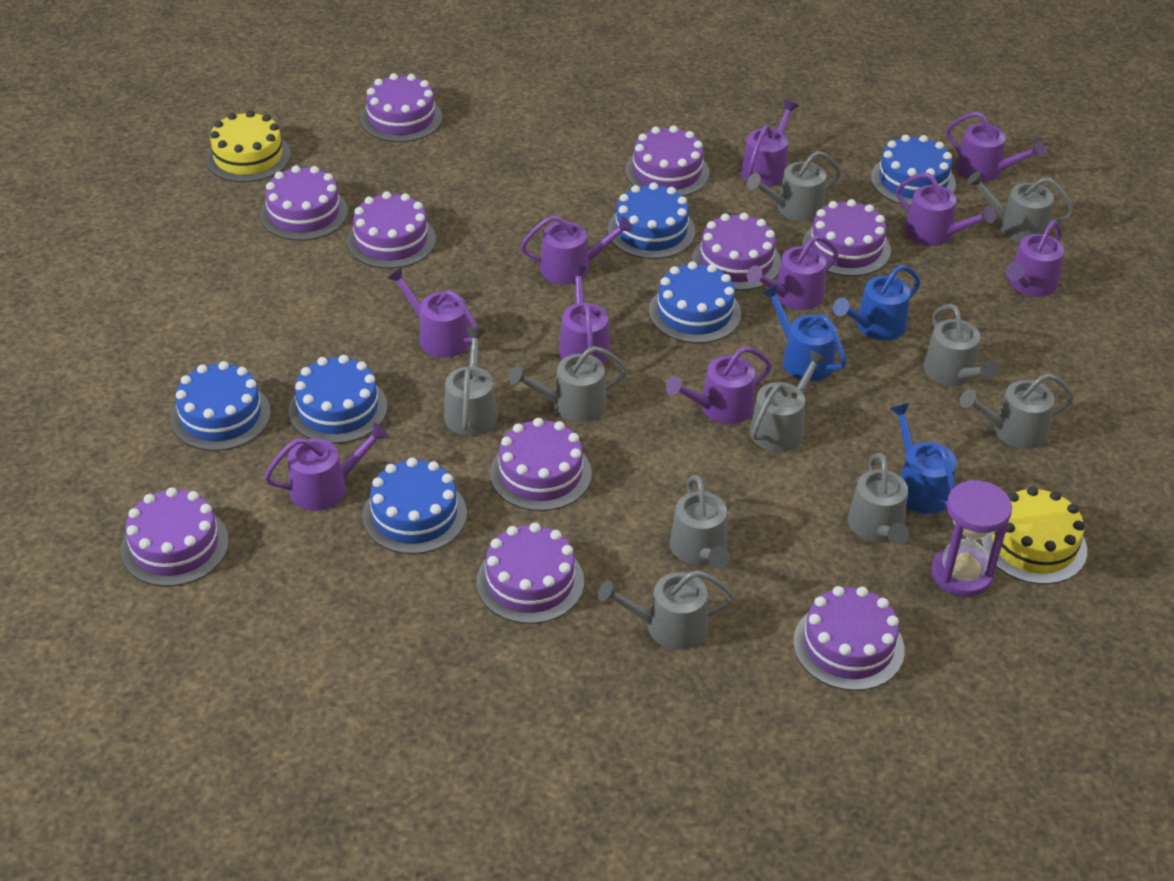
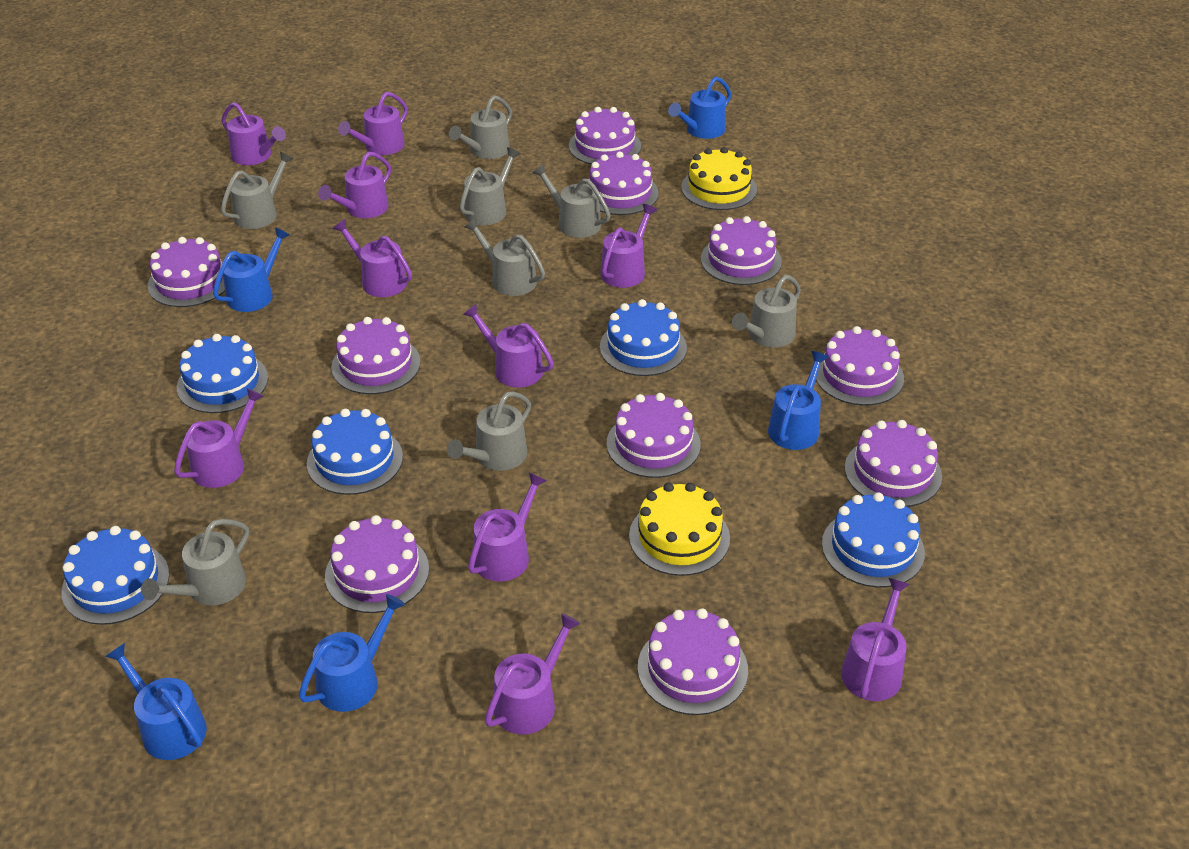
blue cake: [171,361,271,451] [289,355,387,444] [362,458,467,554] [608,182,695,259] [649,261,741,343] [871,135,956,206] = 6 -> [62,526,169,625] [177,334,268,413] [307,409,403,495] [600,299,687,376] [822,492,925,588] = 5
blue watering can: [762,284,847,381] [833,265,921,341] [890,403,957,514] = 3 -> [105,643,207,760] [213,227,290,312] [299,594,405,712] [668,77,731,139] [768,351,828,450] = 5
grey watering can: [444,328,498,436] [509,346,627,422] [598,570,734,650] [670,475,730,568] [747,151,841,222] [750,350,827,452] [848,453,909,545] [923,304,998,386] [960,373,1074,449] [966,171,1074,242] = 10 -> [141,519,249,605] [221,151,294,229] [447,391,531,471] [449,95,512,159] [460,147,520,225] [464,218,545,296] [532,164,611,238] [732,275,801,348] = 8
purple hourglass: [931,480,1012,597] = 1 -> none = 0

